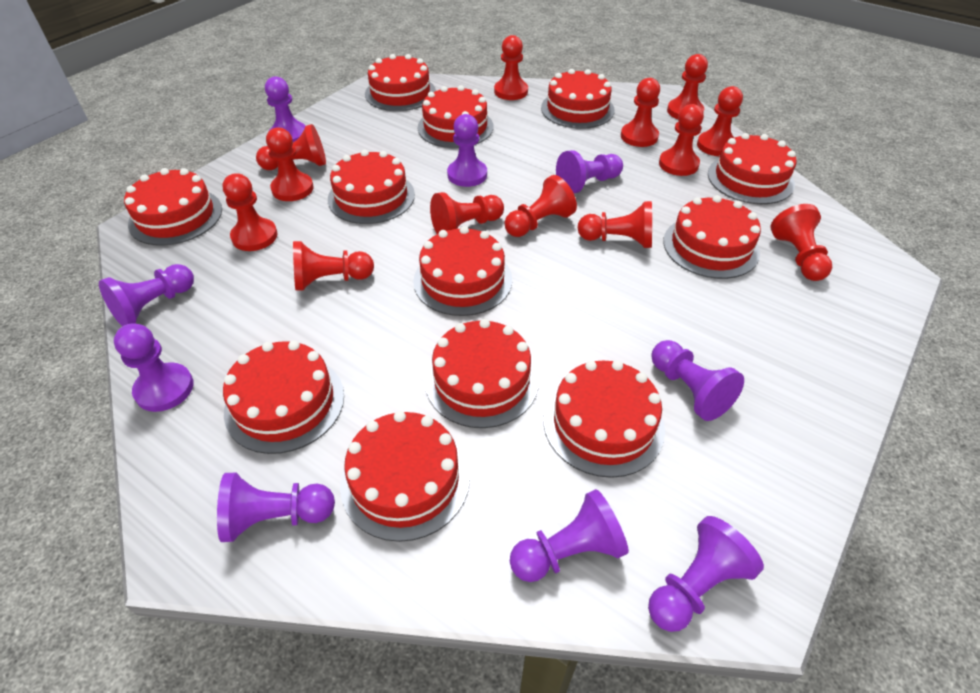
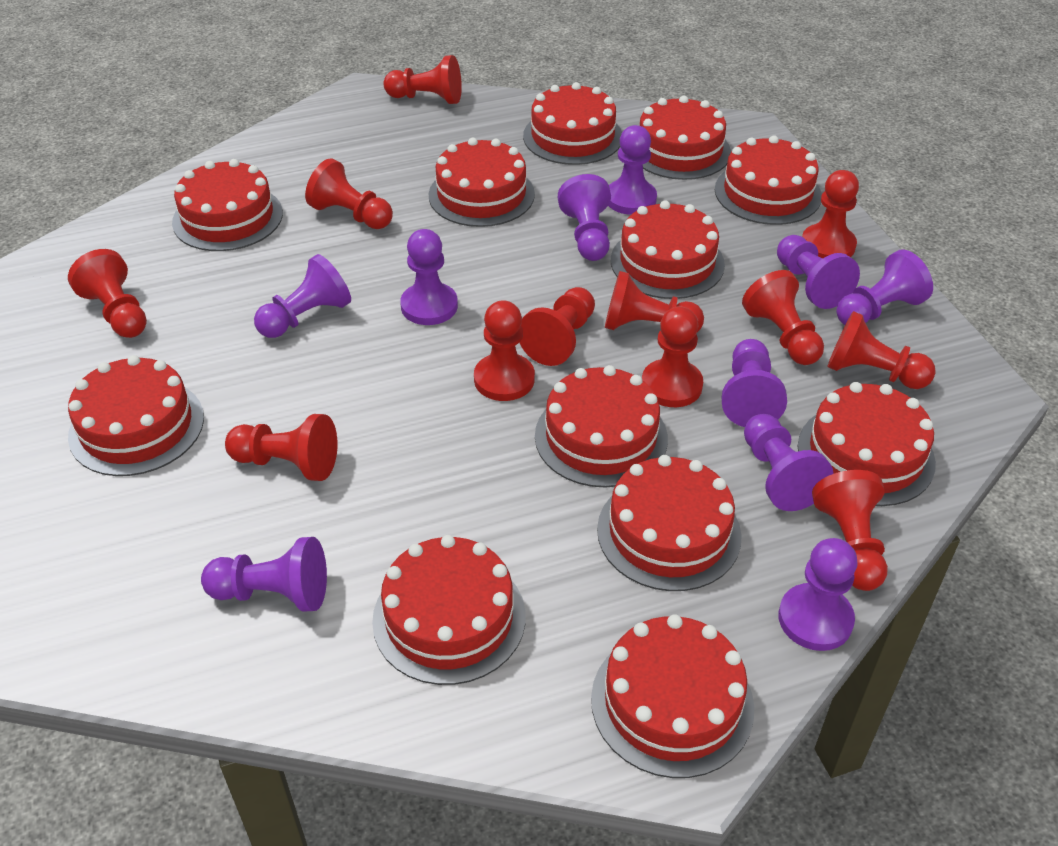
purple pawn: [99,264,194,326] [114,323,194,412] [217,473,335,542] [265,76,306,142] [447,114,487,187] [510,489,629,582] [556,150,623,193] [648,516,764,632] [651,340,744,421] = 9 -> [201,537,327,612] [254,254,351,338] [400,229,458,325] [558,174,611,261] [608,125,657,215] [722,339,787,427] [744,414,833,511] [777,235,860,309] [778,538,858,651] [836,249,933,325] = 10
red pawn: [222,173,278,251] [256,124,326,170] [266,127,314,201] [293,241,374,291] [430,192,504,234] [494,35,528,100] [505,175,577,237] [578,201,652,248] [621,78,660,147] [659,104,704,176] [667,54,708,119] [697,86,743,156] [770,204,832,281] = 13 -> [68,249,147,338] [225,414,337,481] [305,158,393,229] [383,55,462,104] [474,300,535,401] [520,287,595,366] [605,271,704,332] [642,306,703,407] [742,270,824,365] [802,170,859,258] [812,470,888,591] [827,311,936,389] = 12

